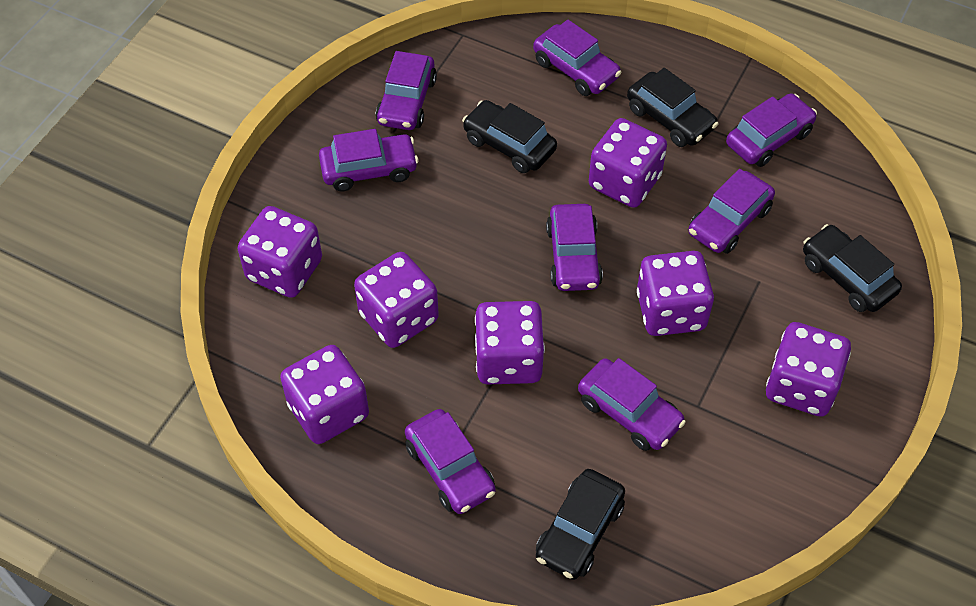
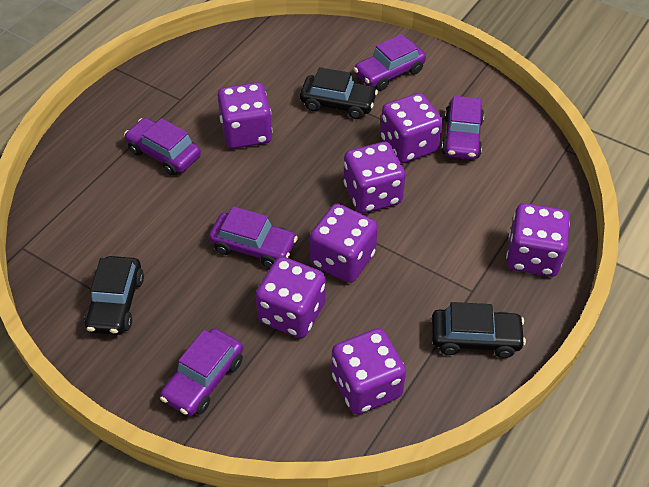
black car: [462,100,557,173] [536,469,625,580] [627,68,718,147] [803,224,902,312] = 4 -> [84,256,144,335] [300,67,378,119] [432,302,526,358] = 3
purple car: [319,129,418,192] [376,51,437,130] [405,409,495,514] [533,20,622,96] [546,204,603,291] [578,358,686,451] [688,169,775,254] [726,93,817,167] = 8 -> [124,118,201,175] [160,328,243,416] [209,206,298,268] [354,34,426,91] [441,96,484,160] = 5

